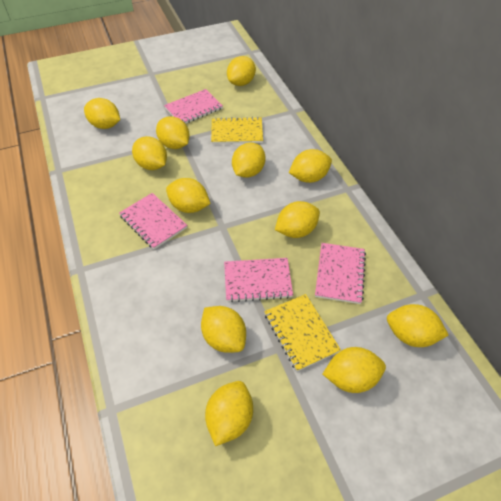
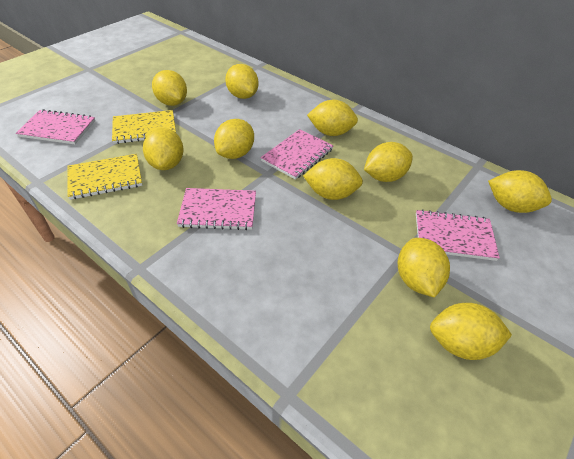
yellow lemon: [84,98,120,129] [132,136,167,170] [156,116,190,149] [166,178,211,213] [201,306,246,353] [205,381,253,446] [227,56,256,86] [232,143,266,178] [275,201,320,238] [289,149,332,183] [323,347,386,393] [387,304,449,347] = 12 -> [143,128,184,170] [152,70,187,106] [214,119,254,159] [225,64,259,99] [303,158,363,200] [307,100,358,136] [364,142,413,182] [398,238,450,298] [430,303,512,360] [488,170,552,213] = 10

